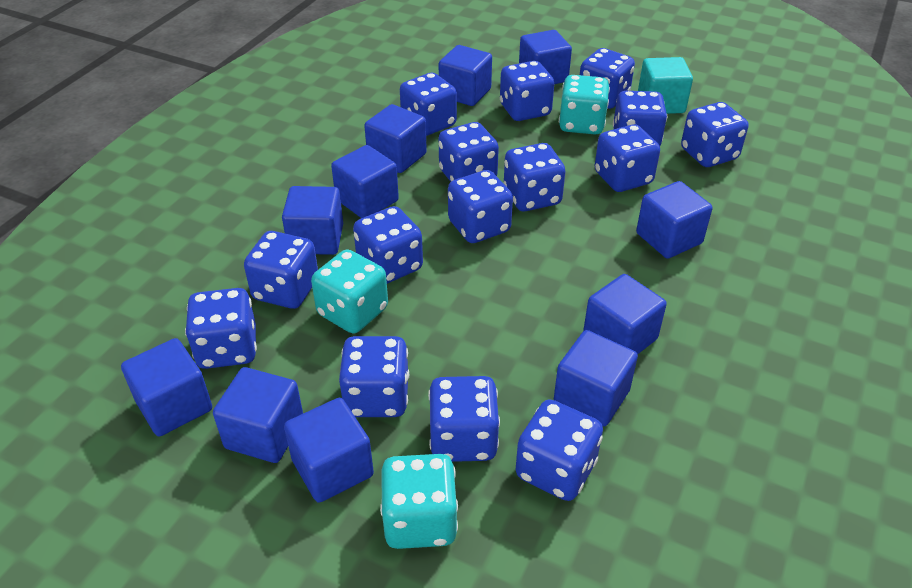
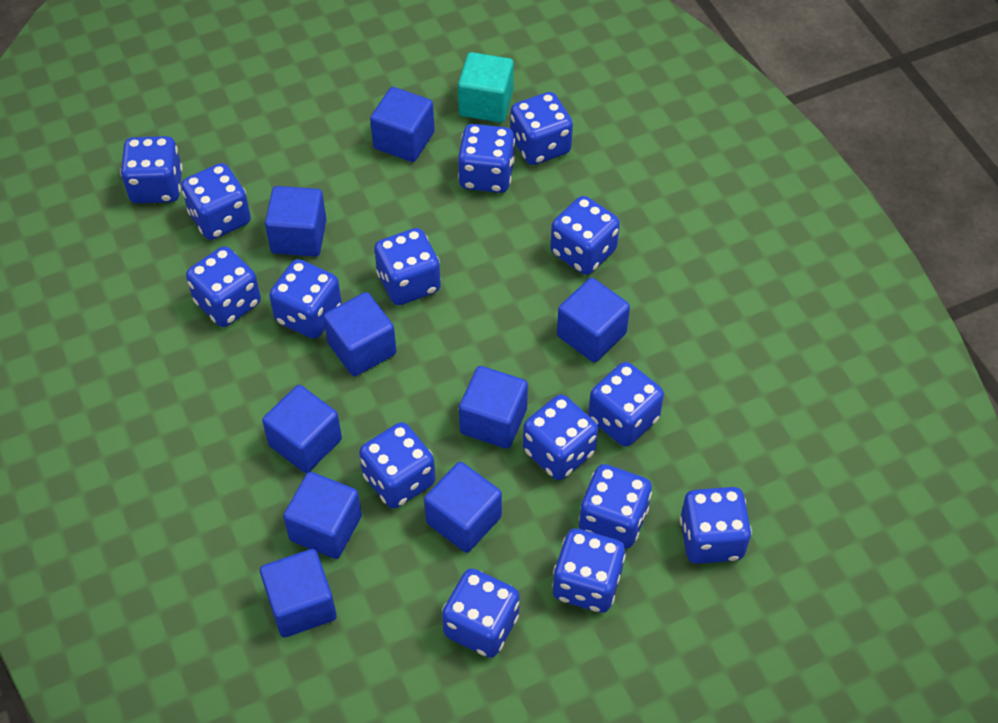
blue cube: [121,338,212,436] [213,367,303,463] [282,186,343,255] [284,398,374,503] [331,145,399,218] [364,104,427,173] [439,45,492,106] [519,30,572,84] [554,330,638,427] [583,274,667,354] [636,181,713,259] = 11 -> [260,549,337,637] [262,385,342,473] [265,186,327,256] [283,472,362,559] [323,292,396,376] [370,87,435,162] [424,462,502,553] [459,366,528,449] [557,278,630,362] = 9
turquoise dice: [311,249,388,333] [380,454,458,549] [559,75,610,135] = 3 -> none = 0

